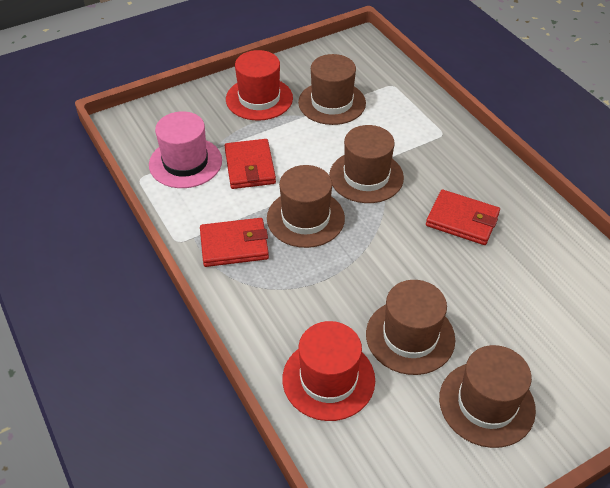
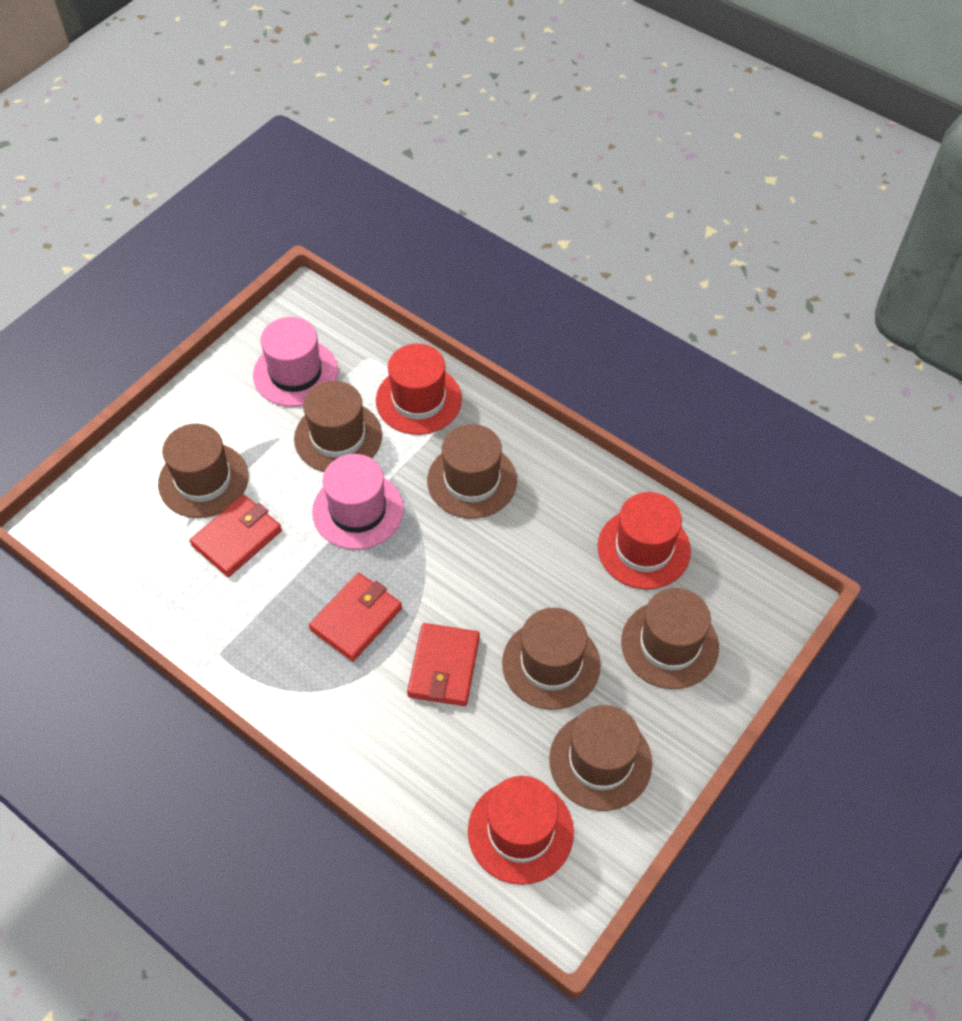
brown hat: [267,165,345,248] [298,54,366,125] [329,125,404,203] [366,280,455,375] [439,345,536,448] = 5 -> [158,424,249,518] [294,381,382,472] [427,424,517,519] [502,608,601,710] [549,705,652,811] [621,588,719,689] = 6
pink hat: [149,111,222,188] = 1 -> [253,317,338,407] [312,454,404,550] = 2
red hat: [226,50,293,121] [282,321,375,421] = 2 -> [376,344,462,435] [468,776,574,885] [598,492,691,589] = 3

